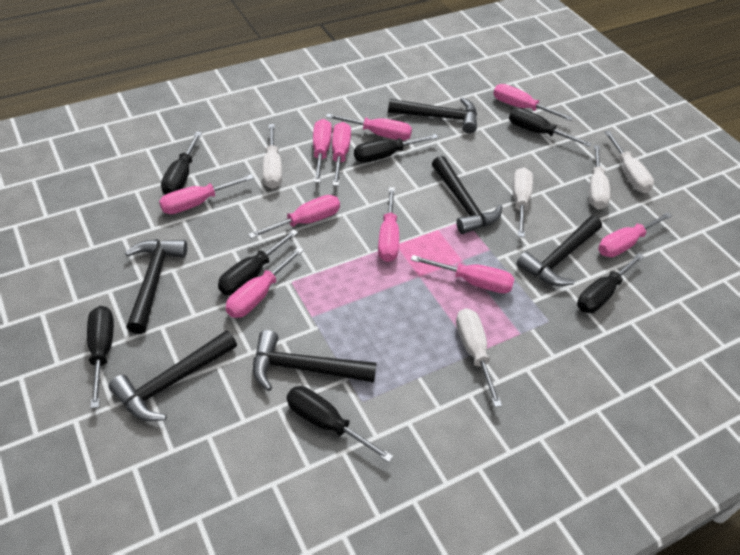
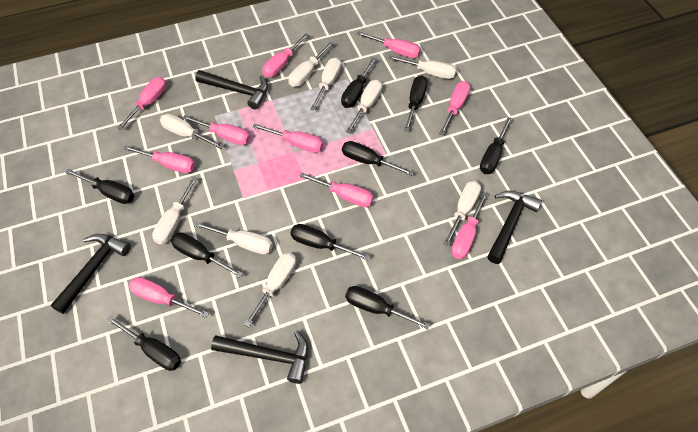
black hammer: [109,330,237,421] [125,239,187,334] [253,330,377,391] [388,97,477,134] [432,156,502,234] [517,216,602,286] = 6 -> [51,234,131,314] [195,70,268,110] [211,331,308,384] [487,191,542,264] = 4
black screwdriver: [87,306,114,409] [161,131,202,195] [218,229,298,295] [287,386,393,463] [354,134,438,163] [509,108,592,147] [577,253,644,313] = 7 -> [65,169,134,204] [107,316,181,371] [171,232,243,278] [290,224,370,260] [341,57,377,108] [342,141,414,176] [345,286,430,329] [404,76,427,132] [480,117,512,174] = 9
white screwdriver: [263,124,282,189] [456,308,502,407] [513,168,533,237] [589,145,610,209] [604,131,654,193] = 5 -> [152,177,198,244] [160,114,224,149] [194,222,273,254] [244,252,296,327] [288,41,334,87] [310,57,341,111] [346,80,382,133] [388,55,456,79] [444,181,481,246] = 9

